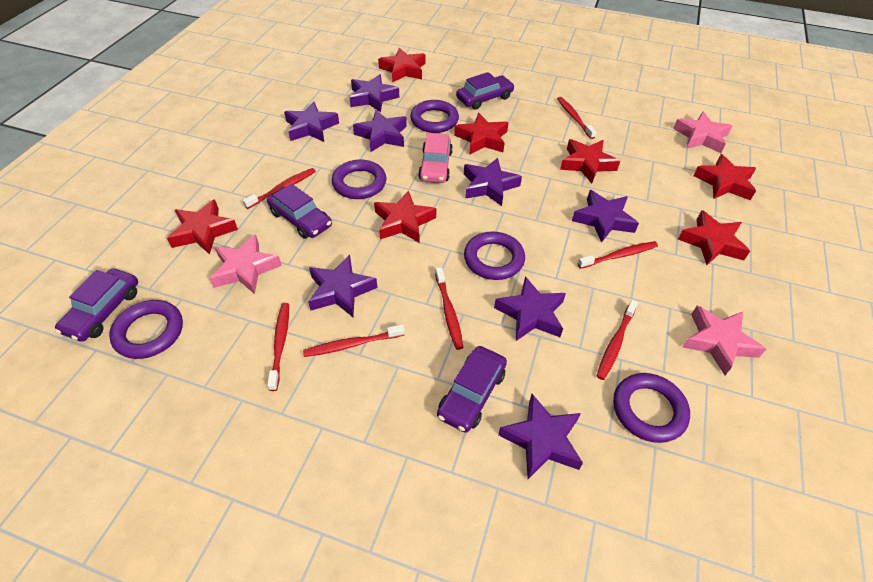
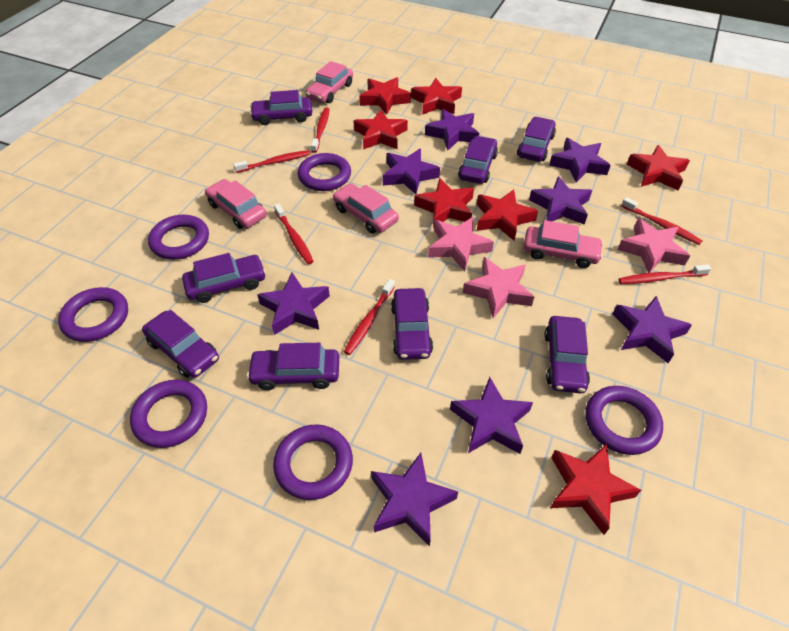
pink car: [418,133,453,183] = 1 -> [205,179,267,229] [306,61,353,103] [333,183,399,233] [524,220,603,268] = 4
purple car: [55,269,138,342] [267,184,332,239] [437,346,507,433] [456,72,515,109] = 4 -> [142,310,219,378] [182,253,266,303] [247,343,339,390] [250,90,312,125] [391,288,433,360] [458,136,498,184] [517,117,556,162] [544,316,590,393] = 8
purple ring: [109,300,183,359] [332,159,386,199] [410,100,459,133] [464,232,525,280] [613,373,690,443] = 5 -> [58,287,128,342] [130,380,207,448] [148,215,209,260] [273,424,353,500] [298,153,351,191] [585,386,663,455] = 6
red toothbrush: [243,168,316,209] [267,303,289,391] [303,324,405,357] [435,267,463,350] [557,97,596,139] [578,241,658,269] [597,300,638,380] = 7 -> [233,150,311,173] [274,204,314,264] [311,107,330,153] [344,279,395,355] [619,264,711,284] [621,197,703,245] = 6

